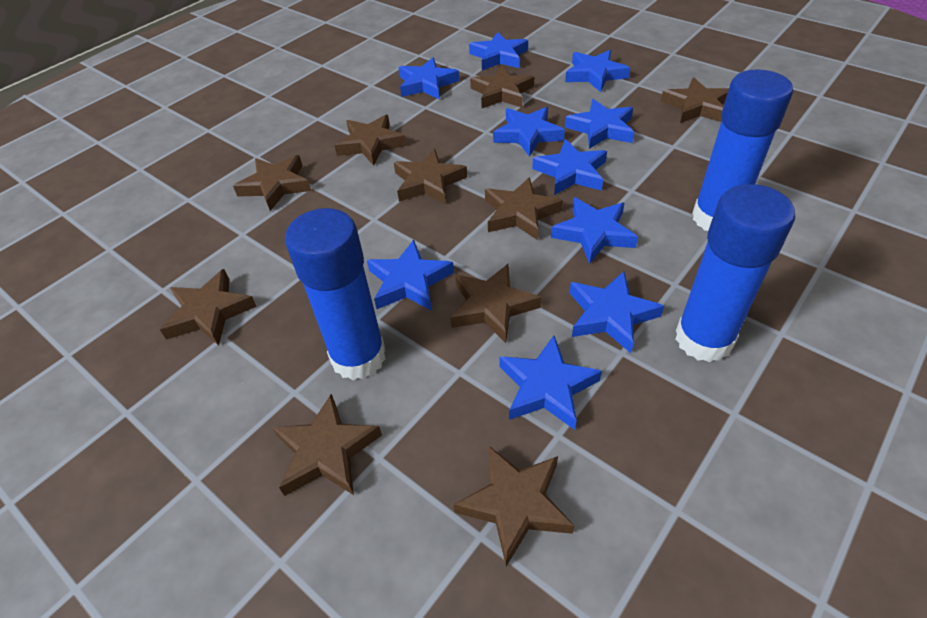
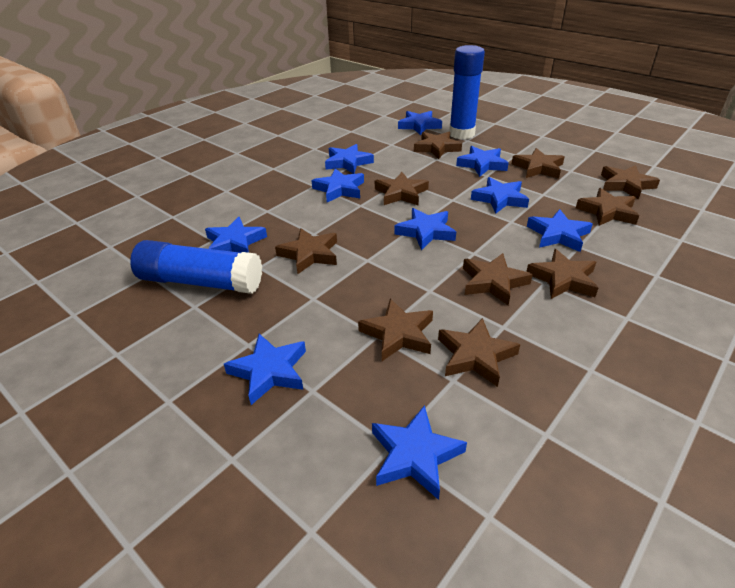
blue glue stick: [285,208,386,380] [675,184,795,363] [692,69,793,231] = 3 -> [130,240,262,294] [449,45,485,139] = 2

